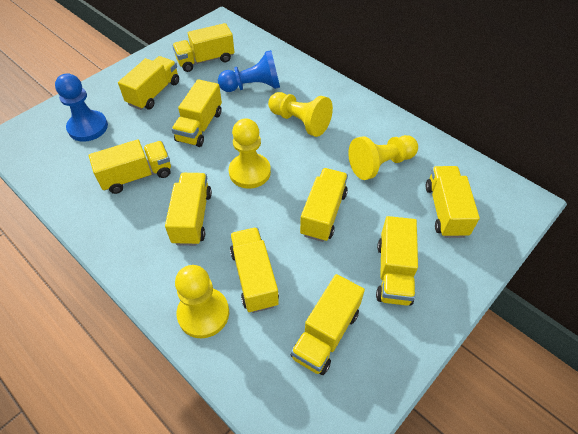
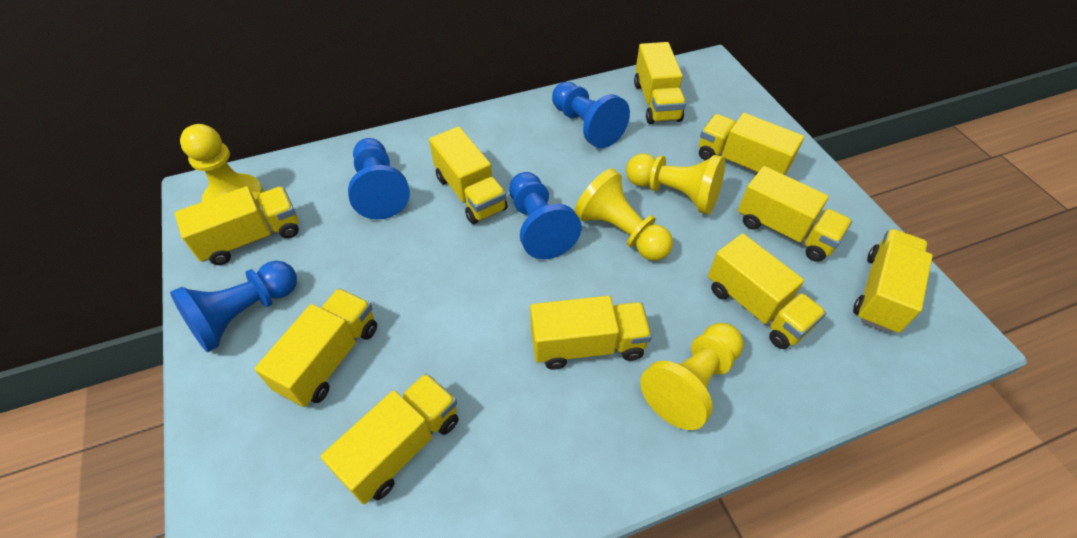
blue pawn: [55,73,108,142] [218,50,280,92] = 2 -> [170,261,297,353] [348,138,410,219] [509,172,581,259] [552,82,630,148] = 4

